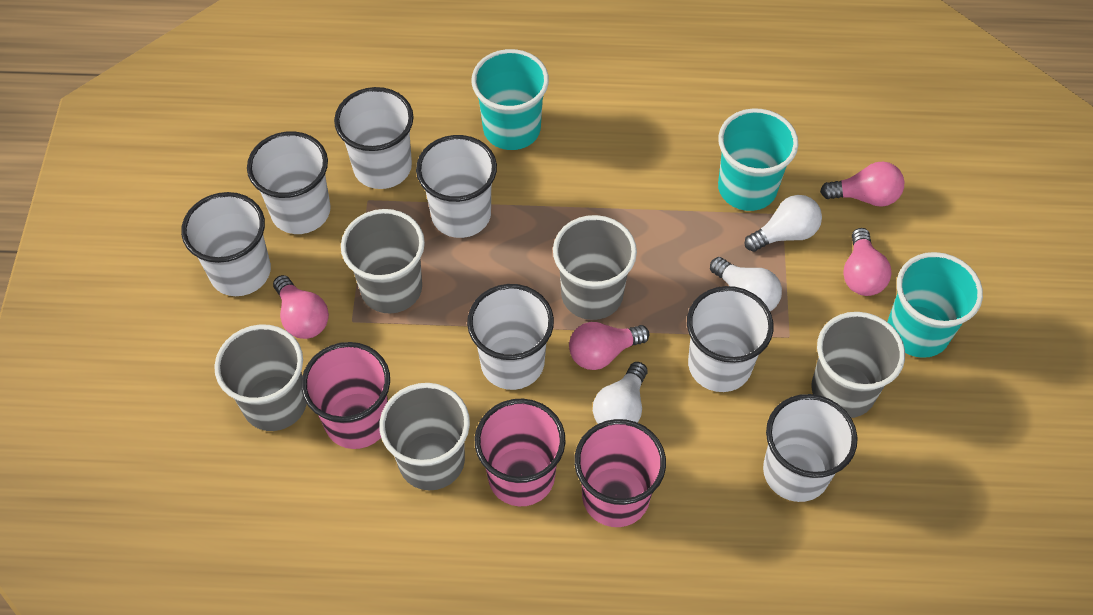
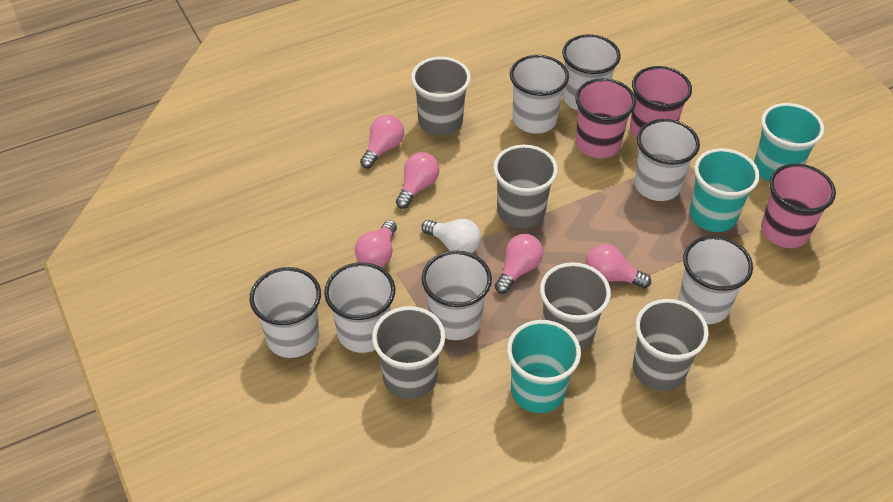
pink light bulb: [273,275,329,339] [569,322,649,370] [820,162,904,207] [843,228,892,296] = 4 -> [355,220,397,267] [360,115,404,169] [396,152,440,209] [495,234,543,294] [586,244,651,289] = 5
white light bulb: [593,362,647,424] [710,257,782,311] [745,195,822,252] = 3 -> [421,219,481,253] = 1

